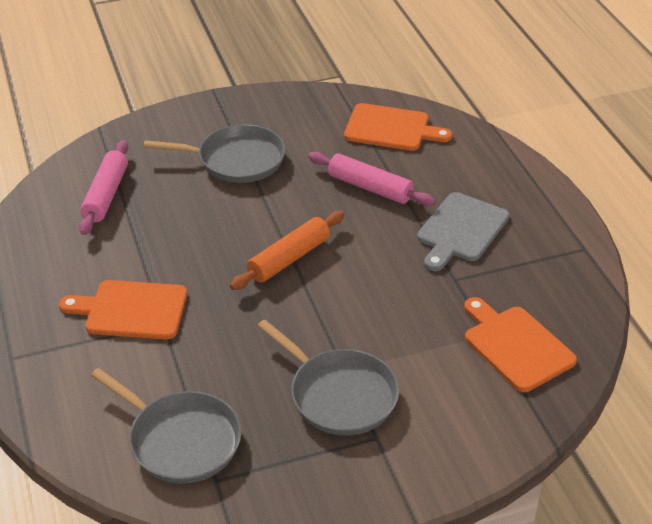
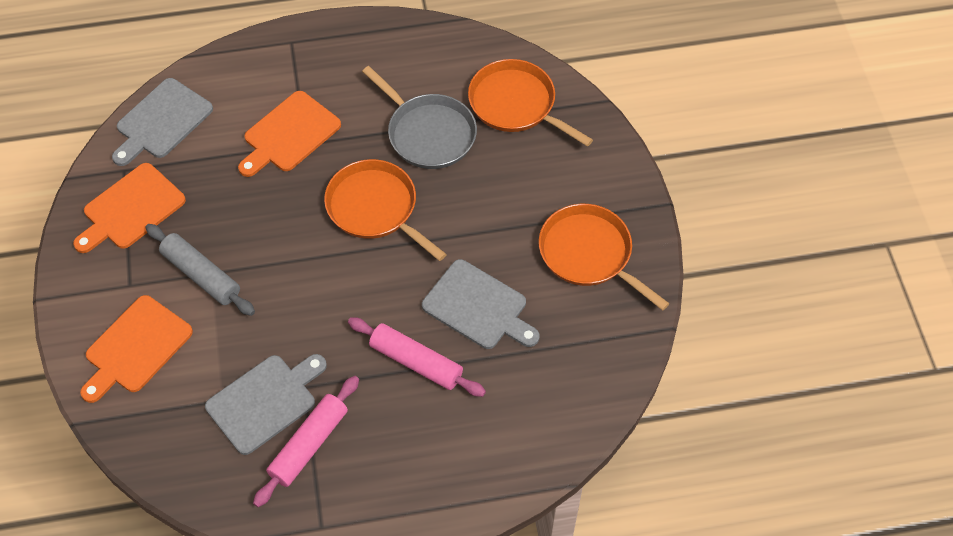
grey cutting board: [417,192,510,271] = 1 -> [112,78,213,166] [205,354,327,455] [422,259,540,349] = 3
grey pan: [91,368,242,484] [144,124,285,183] [257,320,399,436] = 3 -> [362,66,477,169] = 1
grey rolling pin: none = 0 -> [145,224,255,316] = 1
orange pan: none = 0 -> [324,159,447,261] [468,59,593,147] [539,204,670,310] = 3
orange rolling pin: [230,211,345,290] = 1 -> none = 0

